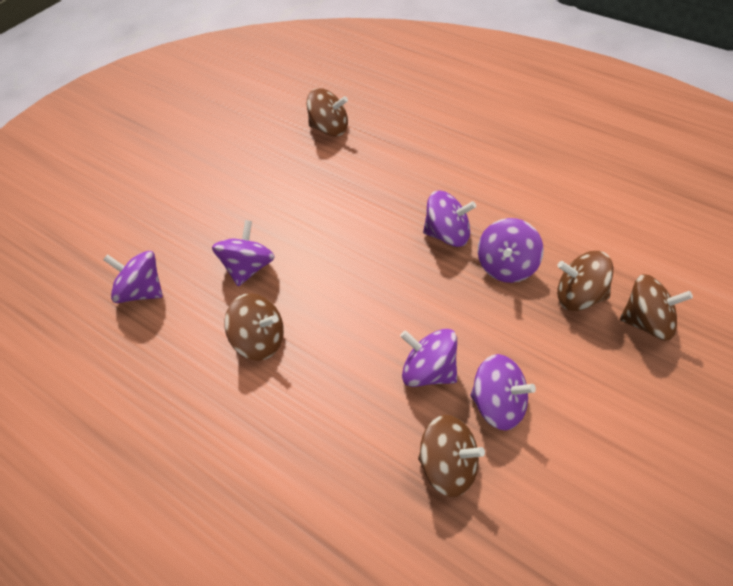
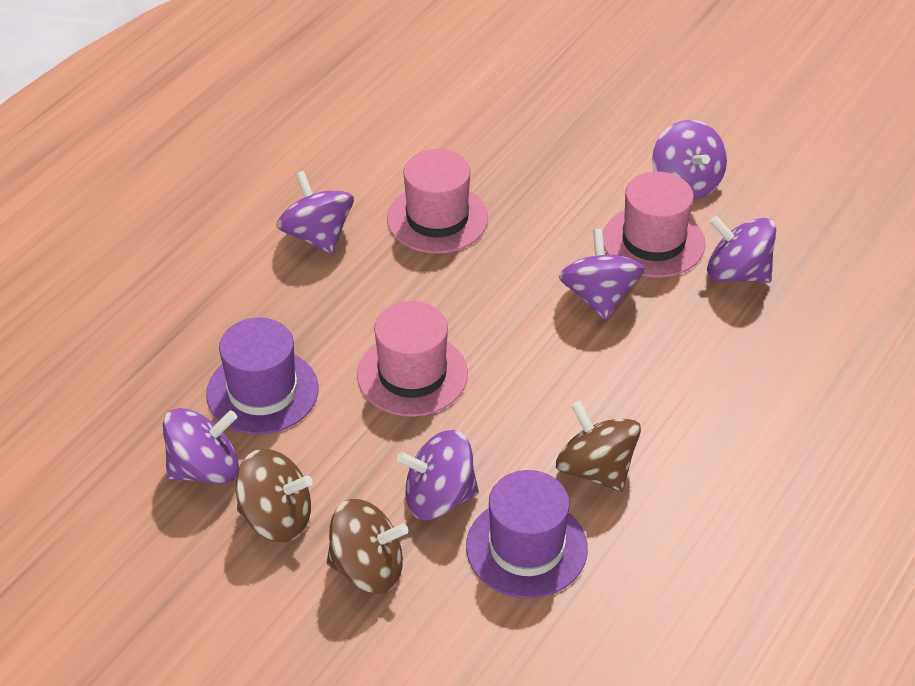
brown spinning top: [224,293,284,361] [307,88,348,136] [418,415,485,497] [557,251,613,311] [620,274,693,341] = 5 -> [236,449,313,542] [327,499,408,594] [556,401,641,492] = 3
pink hat: none = 0 -> [357,301,468,417] [387,149,488,254] [603,171,706,278] = 3
purple hat: none = 0 -> [206,318,319,434] [466,470,588,598] = 2

